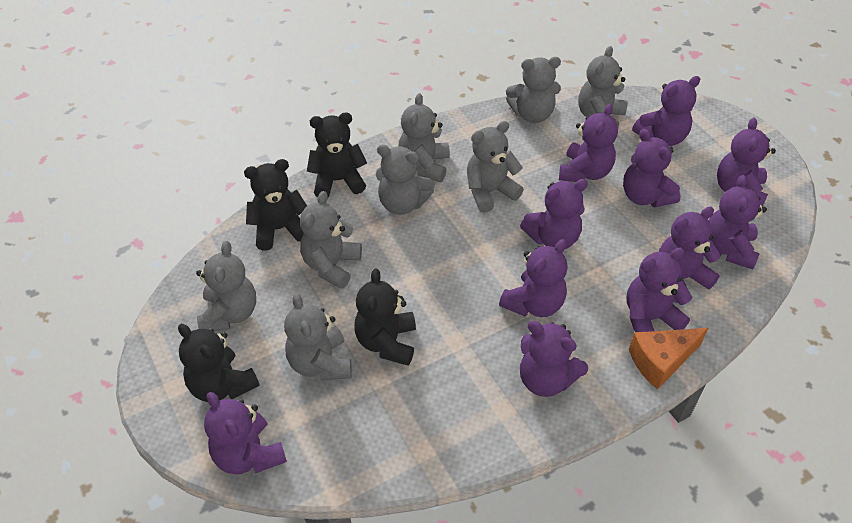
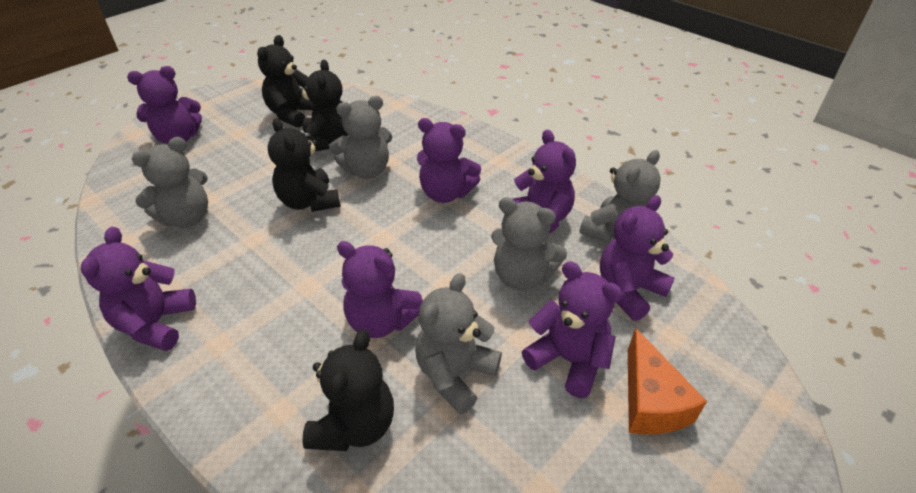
grey teddy bear: [196,241,256,332] [284,293,352,380] [300,191,362,289] [376,145,435,215] [398,93,450,182] [467,121,524,213] [506,57,561,123] [578,46,628,127] = 8 -> [132,137,208,228] [329,96,392,179] [415,273,502,415] [491,197,567,290] [579,150,661,243] = 5
purple teddy bear: [204,392,287,475] [499,239,568,317] [520,179,588,249] [520,321,588,397] [559,104,618,182] [623,129,681,207] [627,248,692,332] [632,76,700,146] [659,206,721,303] [709,175,767,269] [717,118,776,207] = 11 -> [81,227,196,351] [127,66,202,144] [337,241,423,338] [417,118,481,203] [512,130,576,234] [522,261,623,398] [600,195,674,321] = 7

